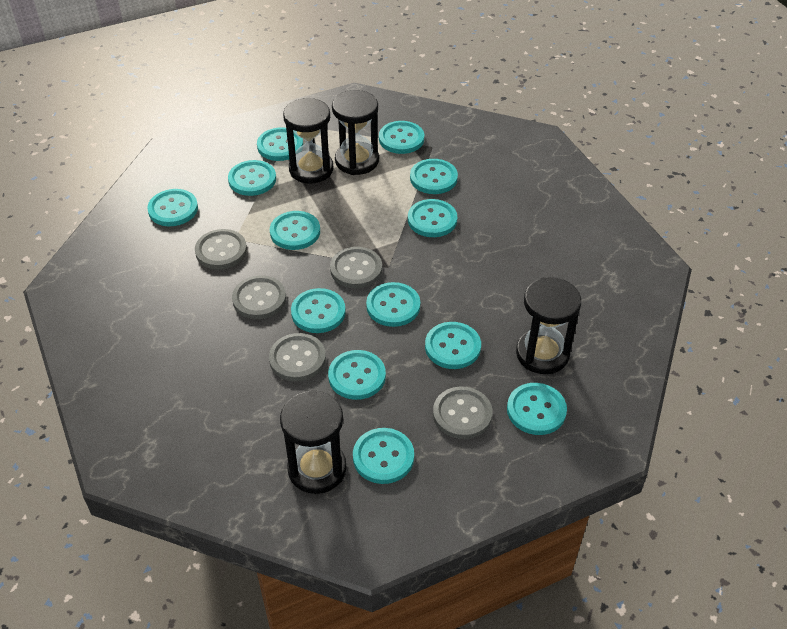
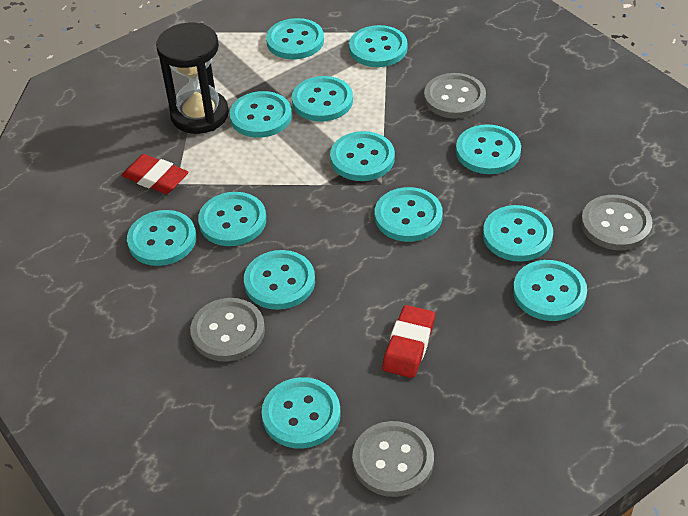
black hourglass: [280,390,347,494] [283,98,334,184] [332,90,379,175] [516,277,581,374] = 4 -> [156,23,229,134] = 1
grey button: [195,229,247,270] [232,275,286,319] [269,333,326,381] [330,247,382,288] [433,386,493,439] = 5 -> [190,298,265,362] [352,421,434,497] [424,73,486,119] [581,195,653,250] = 4
red eraser: none = 0 -> [122,154,188,194] [382,305,435,378] = 2

